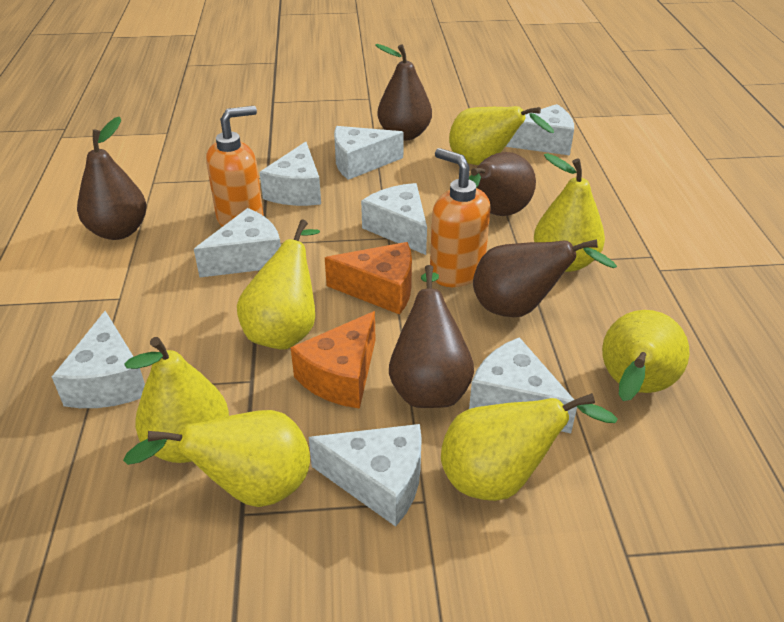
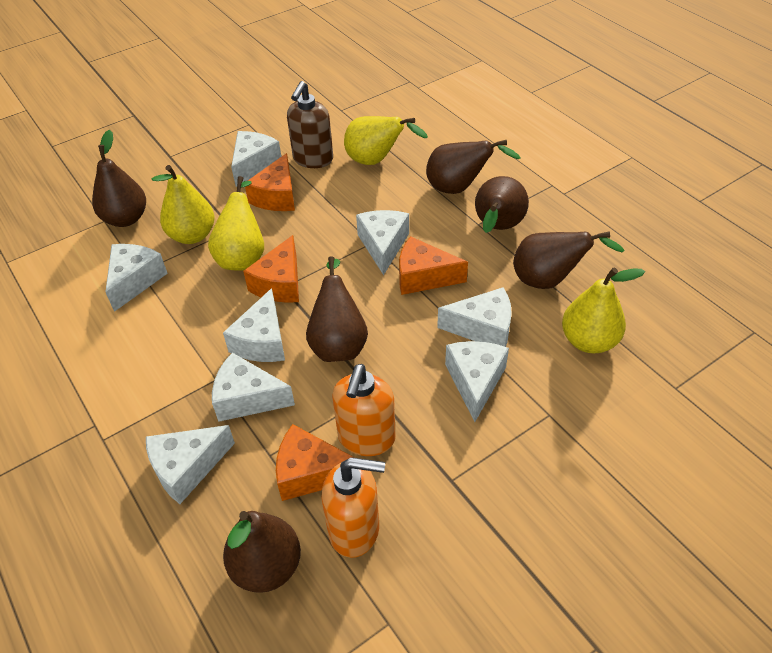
brown pear: [77,117,147,240] [375,44,432,141] [389,265,474,408] [469,152,536,216] [473,239,617,317] = 5 -> [92,130,146,227] [223,511,301,593] [306,256,368,362] [426,140,520,194] [475,176,529,233] [513,231,625,289] = 6
brown soap dispenser: none = 0 -> [287,81,333,168] = 1
orange cheese: [291,311,375,409] [325,242,412,315] = 2 -> [243,235,299,303] [245,153,295,211] [276,424,355,501] [399,236,468,295] = 4
yellow pear: [123,410,310,507] [124,337,229,463] [237,220,320,350] [441,393,618,501] [449,106,554,165] [534,153,605,272] [602,310,689,401] = 7 -> [152,165,215,244] [208,176,264,271] [344,116,428,165] [562,268,645,353] = 4

